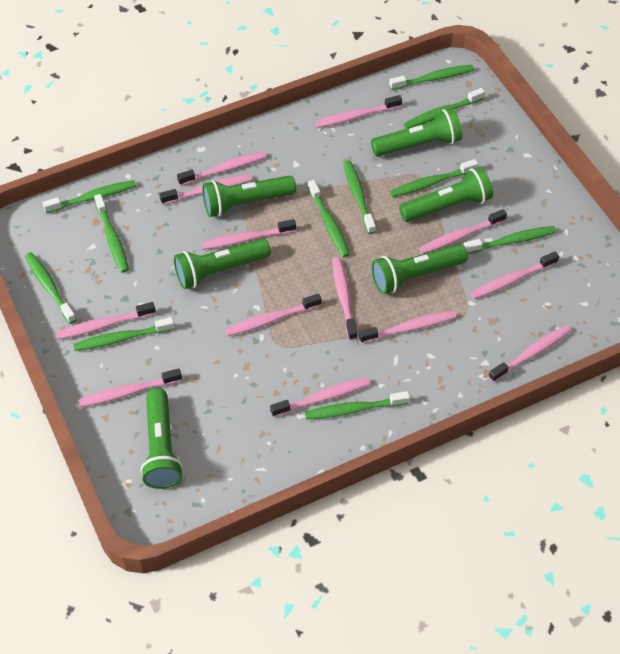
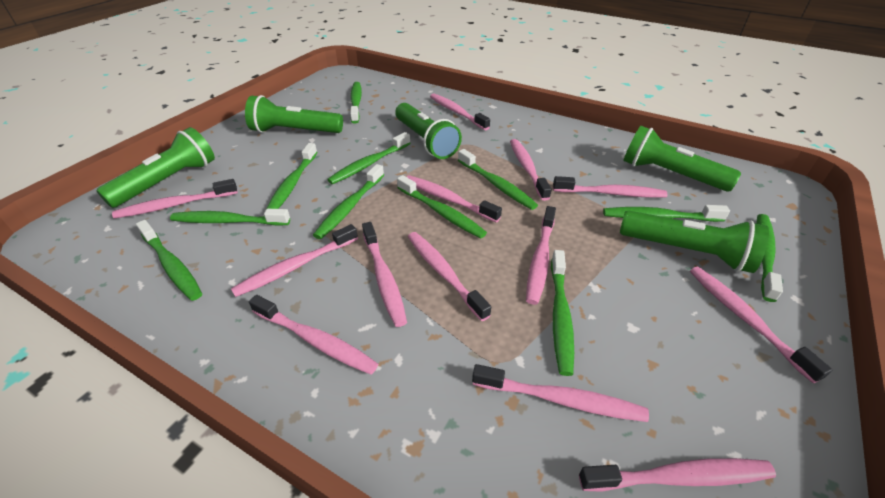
green flashlight: [140,388,183,489] [174,238,271,289] [202,175,296,217] [371,108,462,156] [372,244,468,294] [399,167,493,222] = 6 -> [96,127,215,208] [245,95,343,133] [395,103,462,159] [620,211,769,273] [623,126,741,191] = 5

